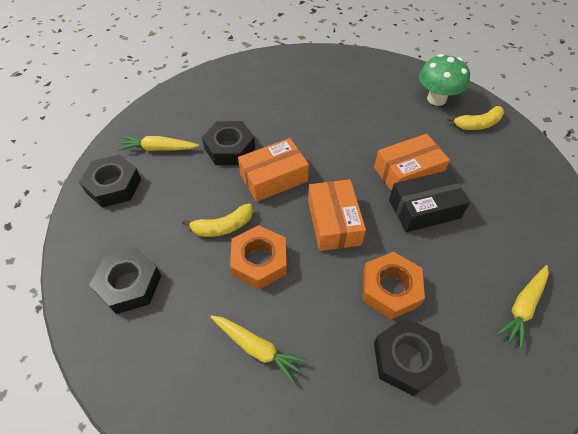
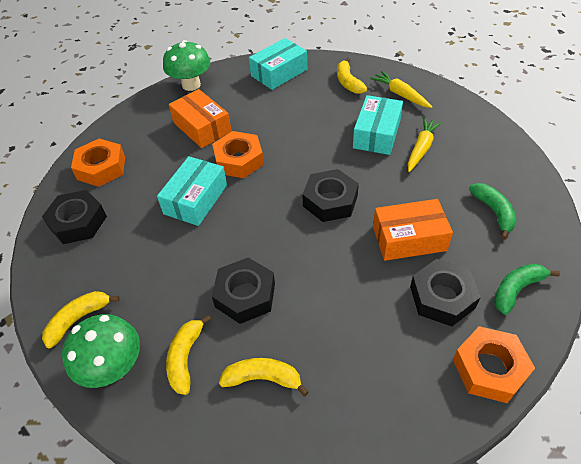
black box: [389,170,470,232] = 1 -> none = 0
green banana: none = 0 -> [469,183,517,239] [494,264,560,315] = 2
green mushroom: [419,54,470,106] = 1 -> [62,314,140,388] [163,40,210,91] = 2
orange box: [238,138,309,202] [308,179,366,251] [374,134,450,191] = 3 -> [169,89,232,148] [373,199,453,261] = 2
orange nut: [230,225,287,290] [363,252,425,320] = 2 -> [71,138,125,187] [212,131,264,178] [453,326,535,403] = 3
turquoise box: none = 0 -> [157,156,227,226] [249,38,307,90] [353,95,403,155] = 3
yellow banana: [182,203,253,237] [447,106,504,130] = 2 -> [42,291,119,348] [166,315,211,395] [219,358,309,396] [337,58,367,94] = 4
yellow carrot: [118,136,199,151] [210,315,307,384] [497,265,549,349] = 3 -> [370,71,432,108] [408,118,442,172] = 2

